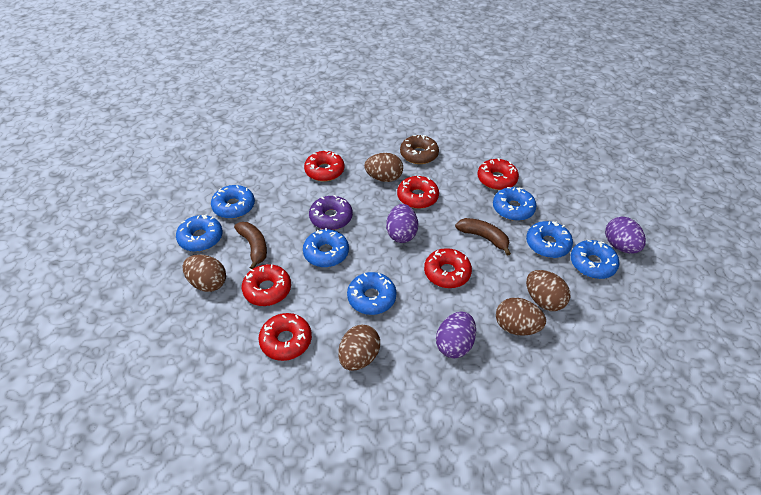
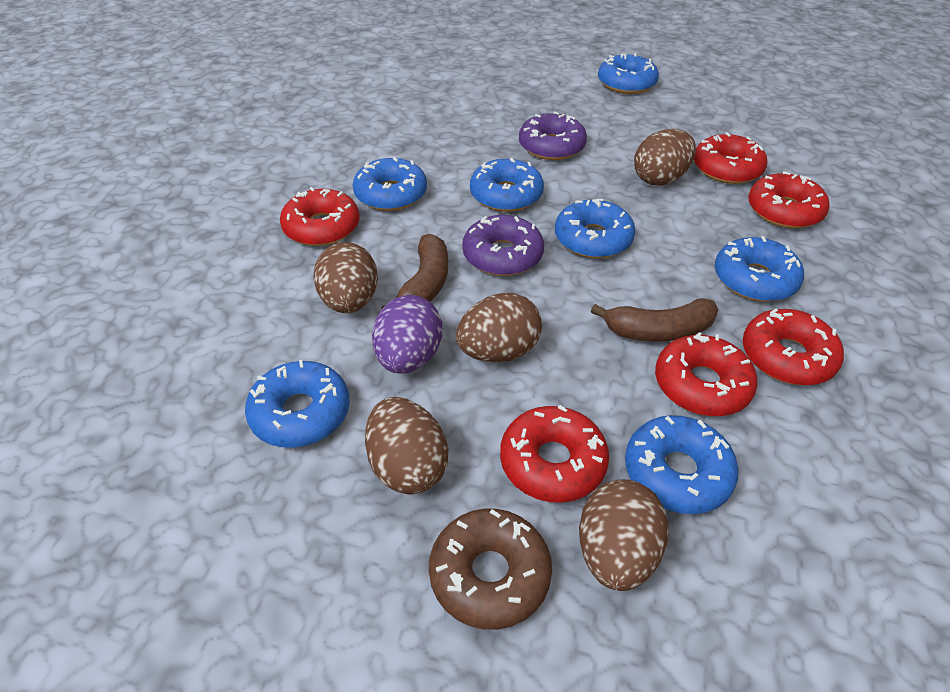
purple donut: [309,195,353,230] = 1 -> [462,215,544,276] [519,111,587,160] = 2
purple egg: [386,204,418,243] [436,311,476,358] [605,217,646,254] = 3 -> [372,295,442,374] = 1

